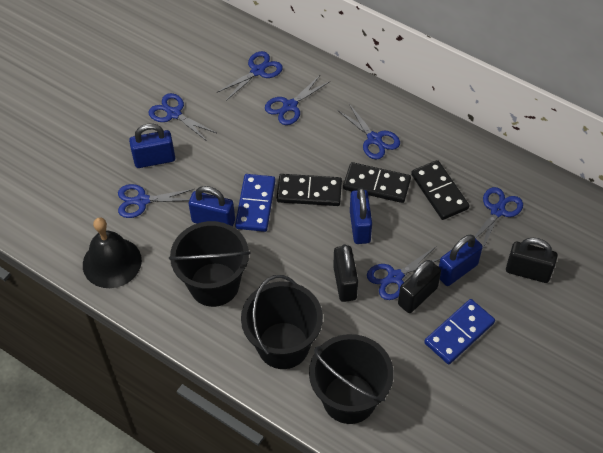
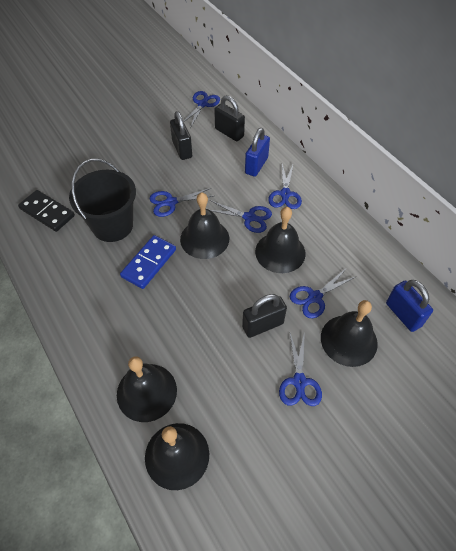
black bell: [83,217,142,288] = 1 -> [117,356,177,422] [145,423,209,490] [180,192,229,259] [255,207,306,273] [321,300,378,367] = 5
black bucket: [169,221,250,307] [241,275,323,369] [309,334,394,424] = 3 -> [69,159,136,242] = 1
black domino: [277,174,342,206] [343,162,411,203] [411,160,469,220] = 3 -> [18,190,75,232] = 1
blue domino: [235,174,275,232] [424,299,495,364] = 2 -> [120,235,176,289] = 1
blue padlock: [129,123,175,168] [189,186,235,227] [350,187,372,244] [439,235,483,286] = 4 -> [245,128,270,177] [386,280,433,332] = 2
blue scissors: [118,184,194,218] [149,93,216,141] [218,51,283,101] [265,75,329,125] [337,104,400,160] [367,246,440,300] [474,187,523,253] = 7 -> [149,188,213,217] [183,91,220,128] [210,200,272,233] [268,164,302,209] [279,331,322,406] [290,268,357,318] = 6

